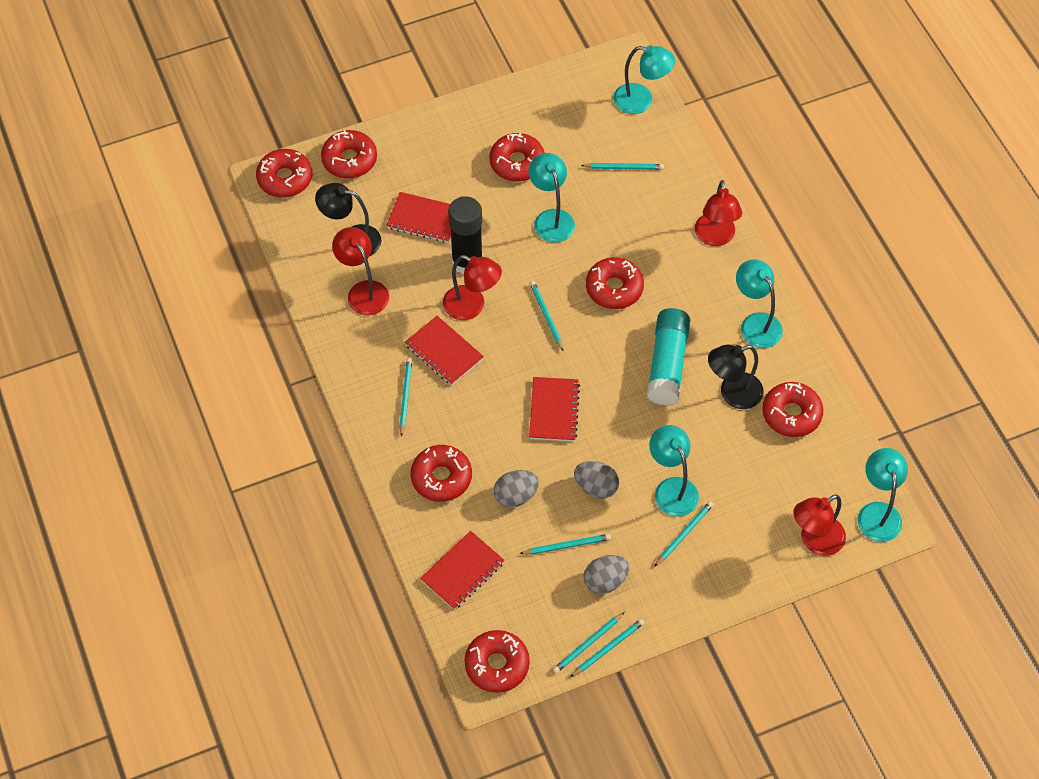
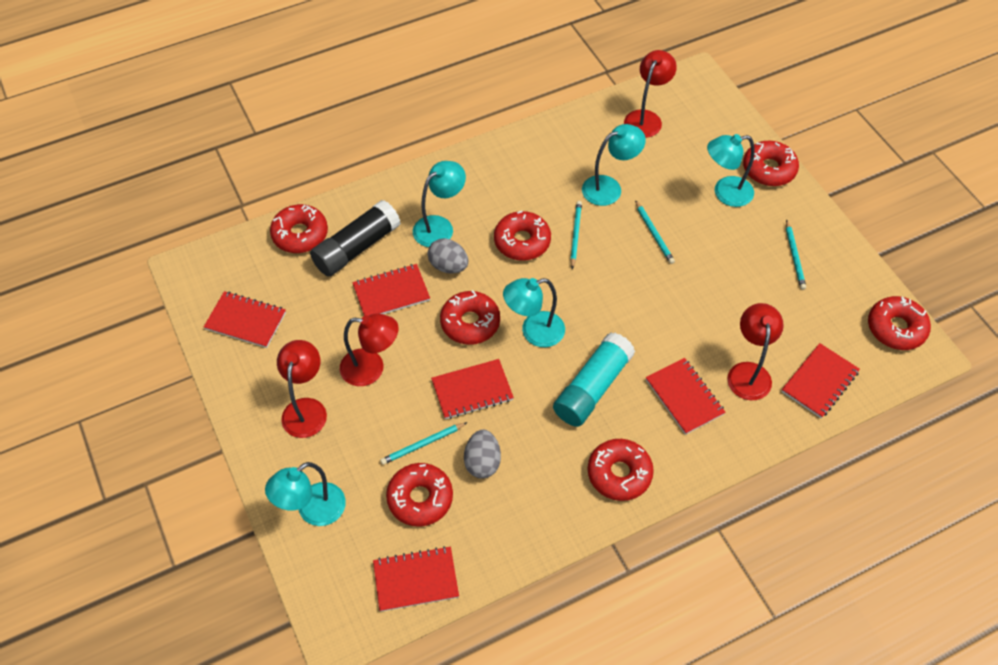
black lamp: [315,183,381,256] [708,344,764,409] = 2 -> none = 0
grey egg: [494,470,539,508] [574,461,619,499] [584,555,629,594] = 3 -> [428,238,468,274] [464,429,501,479] = 2
red notebook: [386,192,451,243] [405,316,484,386] [420,531,505,610] [529,377,580,442] = 4 -> [204,291,286,348] [352,264,430,316] [373,546,459,612] [431,359,514,419] [646,358,726,435] [781,343,860,418] = 6
turquoise pencil: [399,358,412,436] [519,534,611,555] [530,281,563,351] [553,612,624,673] [570,619,645,677] [581,163,664,170] [654,501,714,567] = 7 -> [380,422,467,465] [570,201,582,269] [635,200,675,264] [786,220,806,290] = 4

